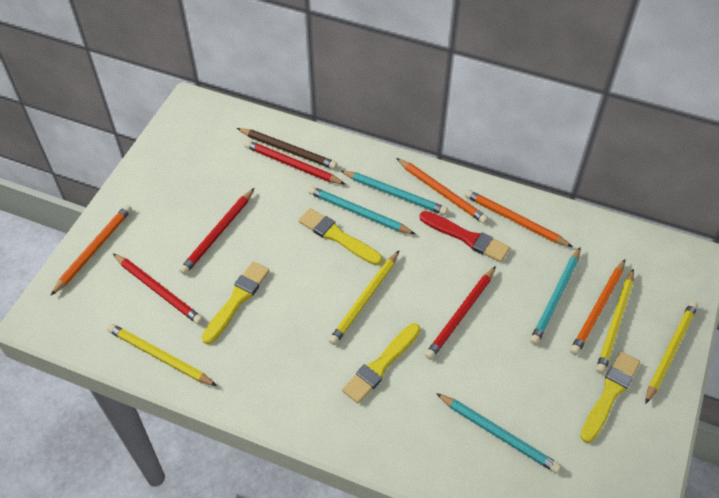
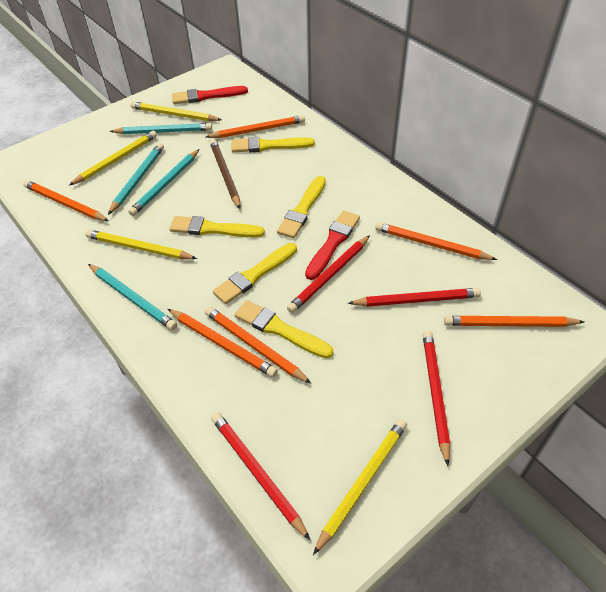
orange pencil: [50,205,132,296] [396,158,488,224] [465,190,573,247] [570,259,625,355] = 4 -> [23,180,109,221] [168,309,278,377] [205,306,312,384] [206,115,305,138] [375,222,497,260] [444,316,584,327] = 6
red brush: [420,211,510,262] = 1 -> [172,86,248,104] [305,210,360,280] = 2
yellow brush: [202,262,270,344] [299,208,382,265] [342,323,421,404] [580,351,640,443] = 4 -> [169,216,265,237] [213,243,297,304] [231,137,315,152] [234,300,334,359] [277,176,326,238] = 5

